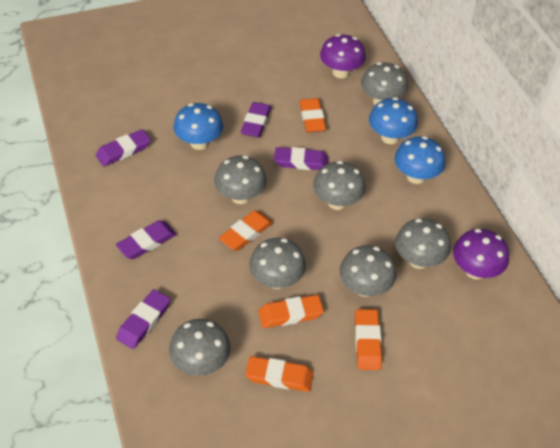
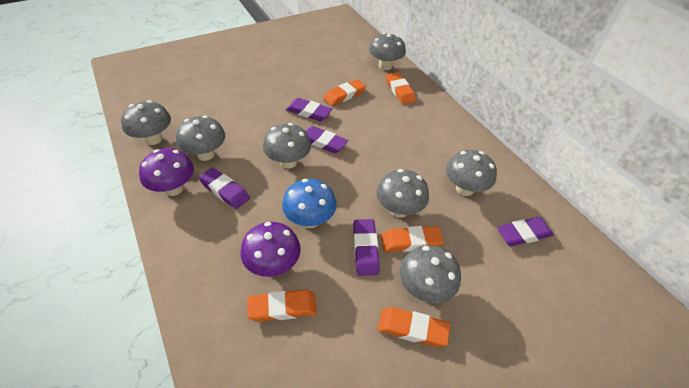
blue mushroom: [173,103,223,150] [369,97,418,144] [394,136,446,184] = 3 -> [282,179,337,228] = 1

